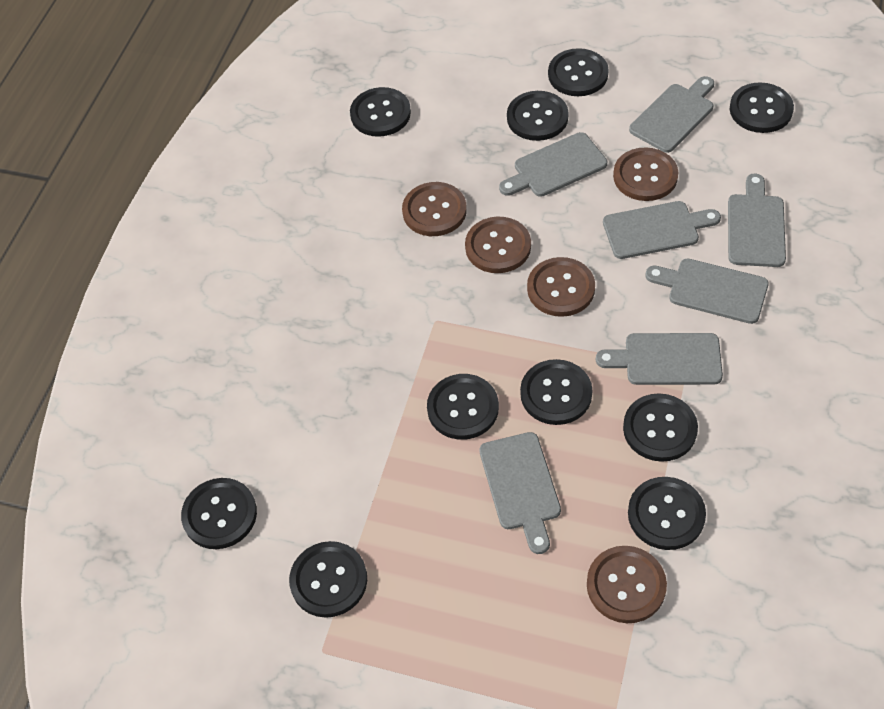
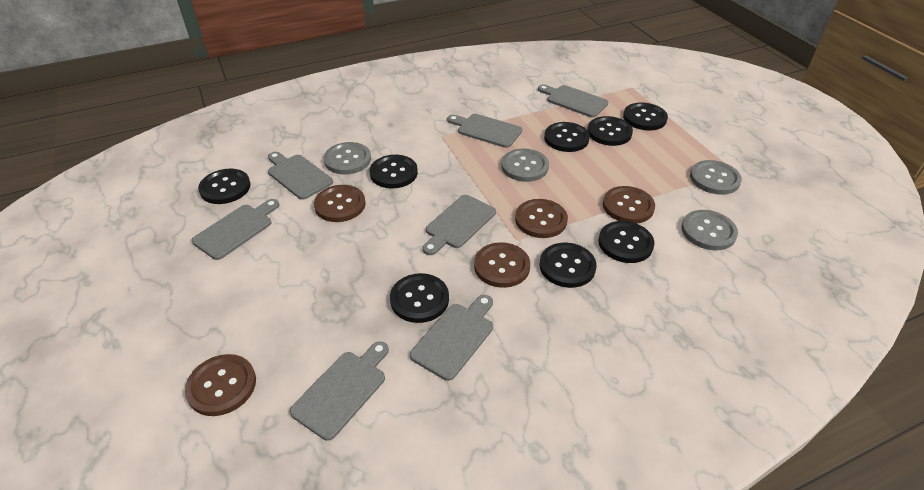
black button: [181,478,257,549] [289,541,367,618] [350,87,411,137] [427,374,499,440] [507,91,569,141] [520,359,592,425] [548,48,609,96] [623,393,698,462] [628,477,706,550] [730,82,794,133] = 10 -> [198,169,251,204] [370,155,418,188] [390,273,449,323] [539,243,597,288] [544,122,590,152] [587,116,633,146] [598,221,654,263] [623,102,668,131] = 8
grey button: none = 0 -> [324,142,371,174] [501,149,549,182] [681,210,738,250] [690,160,742,195] = 4

